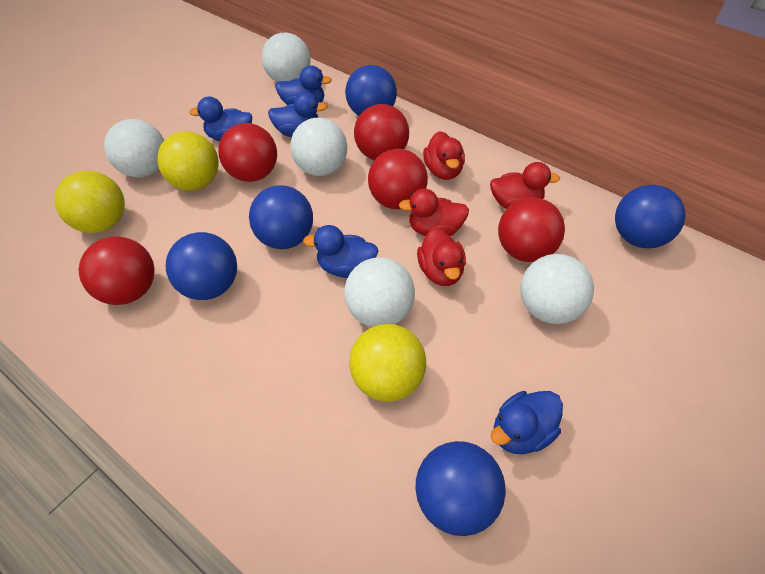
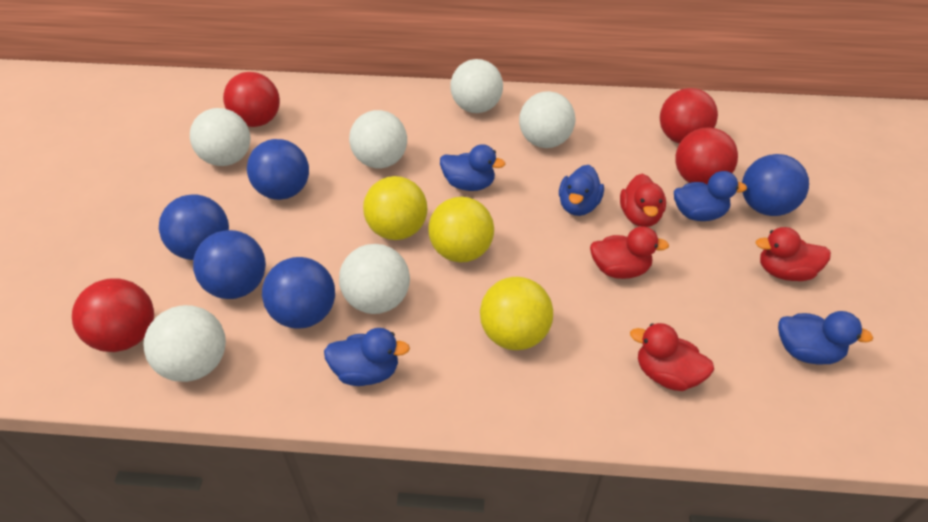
red ball: [78,236,154,305] [218,123,277,182] [354,104,409,160] [368,149,428,209] [498,197,565,262] = 5 -> [72,278,154,352] [223,72,280,127] [660,88,718,144] [675,127,738,185] = 4
white ball: [104,119,164,177] [262,32,310,82] [290,118,347,176] [344,258,415,327] [520,254,594,324] = 5 -> [143,305,226,382] [190,108,250,166] [339,244,410,314] [349,110,407,168] [450,59,503,113] [519,91,575,148] = 6

